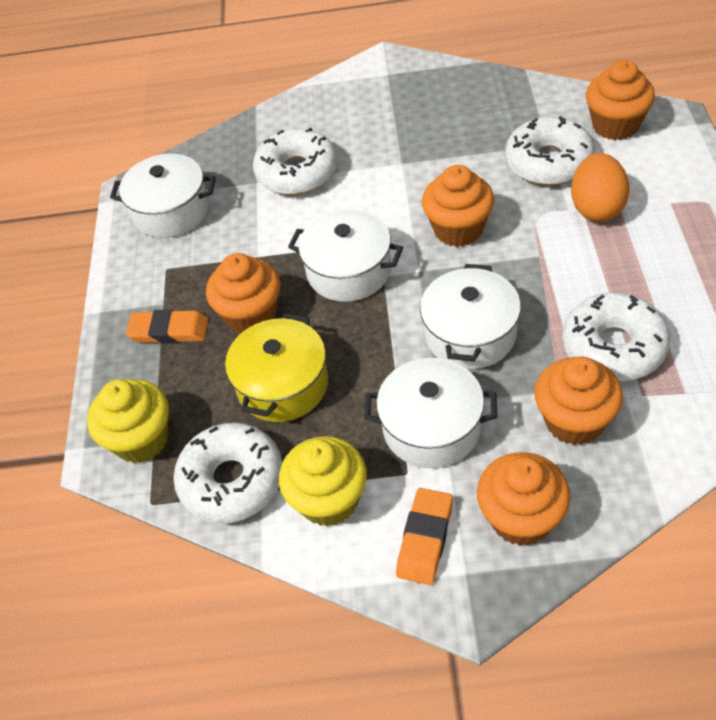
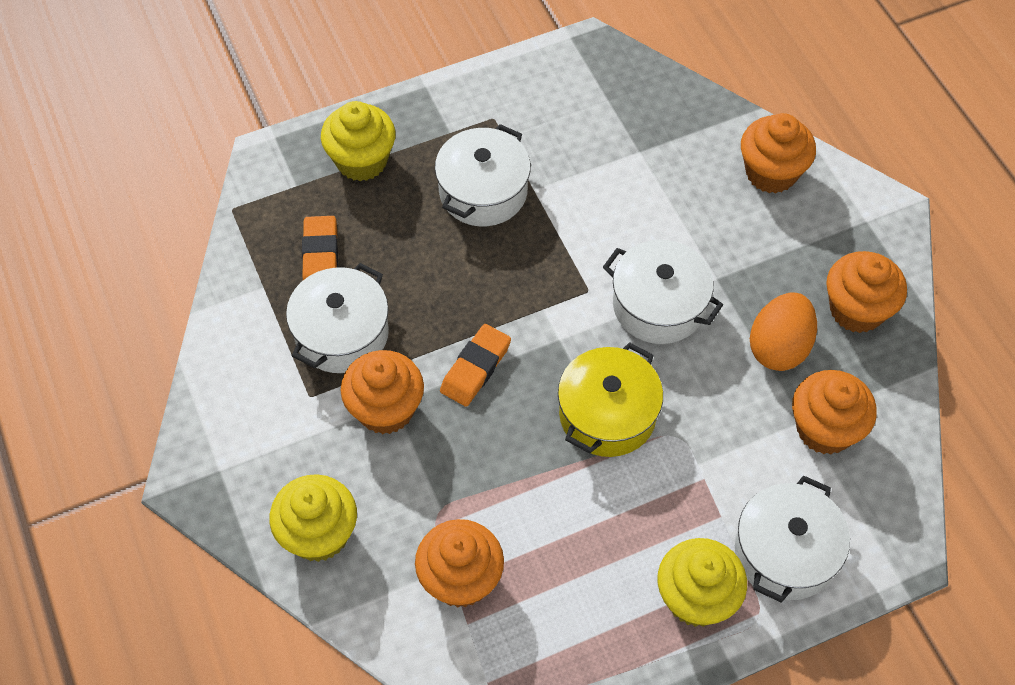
white donut: [173,423,282,524] [253,128,338,195] [505,116,595,185] [563,293,670,381] = 4 -> none = 0
yellow cupcake: [87,379,169,463] [279,436,367,527] = 2 -> [269,474,357,562] [321,101,396,181] [658,538,747,627] = 3

